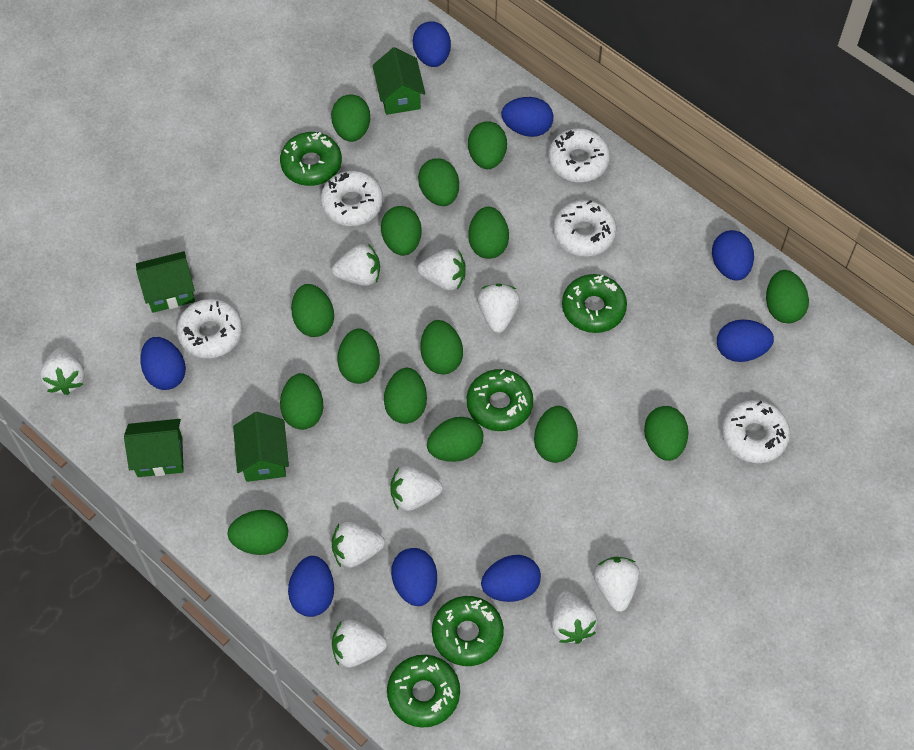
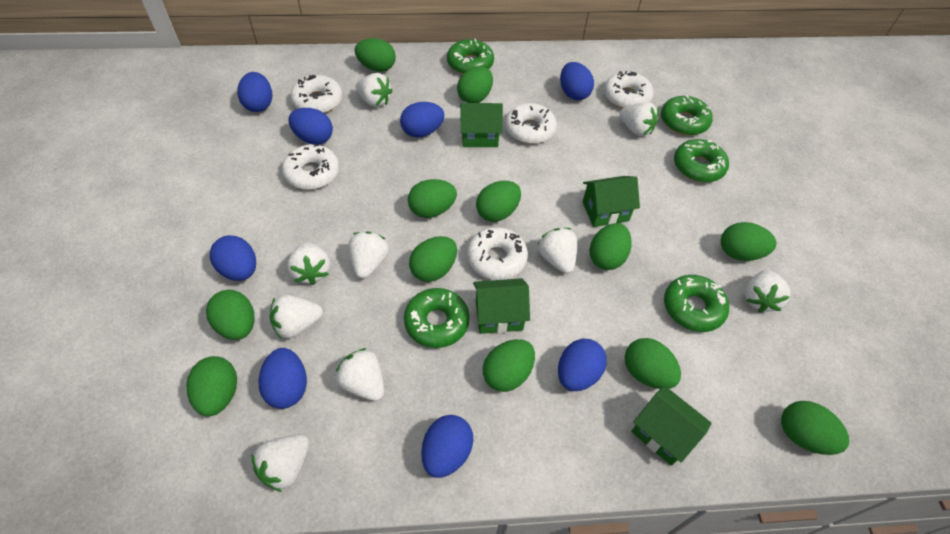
green egg: [227,510,288,555] [280,373,324,430] [291,284,334,337] [331,94,370,142] [337,328,380,384] [381,206,422,256] [384,368,427,424] [418,158,459,206] [421,320,463,374] [427,417,483,462] [468,121,507,169] [468,207,509,259] [534,406,578,463] [644,406,688,461] [766,270,809,323] = 15 -> [186,356,237,417] [206,290,255,340] [355,38,396,72] [408,179,457,218] [409,236,457,282] [457,67,493,103] [476,181,521,222] [483,339,535,392] [589,223,632,270] [625,338,681,389] [721,222,776,261] [781,401,849,455] = 12

